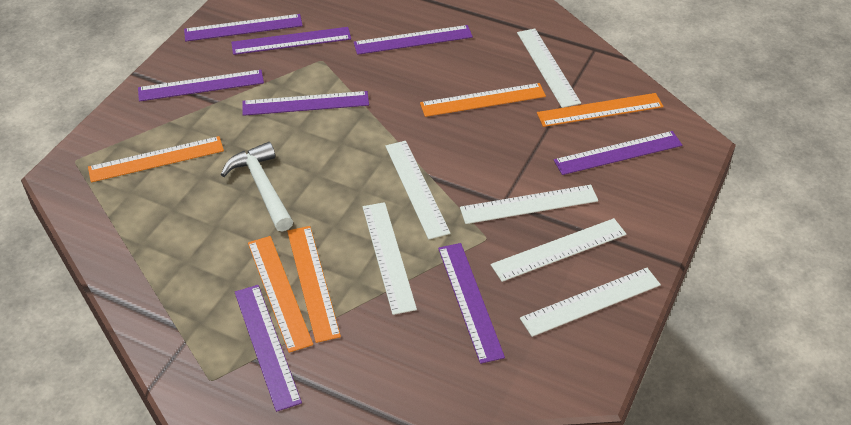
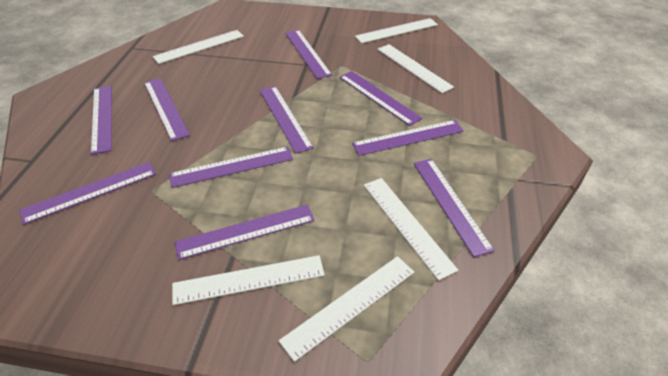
orange ruler: [88,136,224,182] [248,236,313,353] [287,226,341,343] [420,83,546,117] [537,93,664,127] = 5 -> none = 0
purple ruler: [138,70,264,101] [184,14,303,41] [231,27,351,55] [235,285,302,412] [242,91,369,116] [354,25,473,55] [438,243,505,364] [554,131,682,175] = 8 -> [19,162,156,225] [91,86,112,155] [144,78,190,141] [169,146,293,188] [175,205,315,260] [260,86,314,153] [285,30,332,79] [339,71,423,126] [352,120,464,156] [414,159,495,257] = 10
white hammer: [221,142,293,232] = 1 -> none = 0

